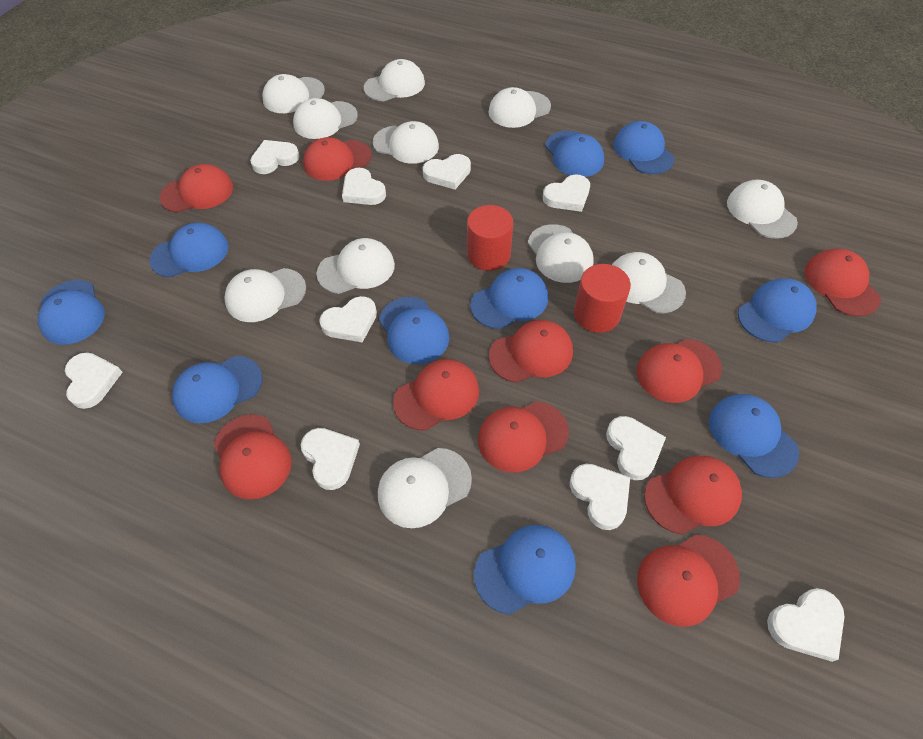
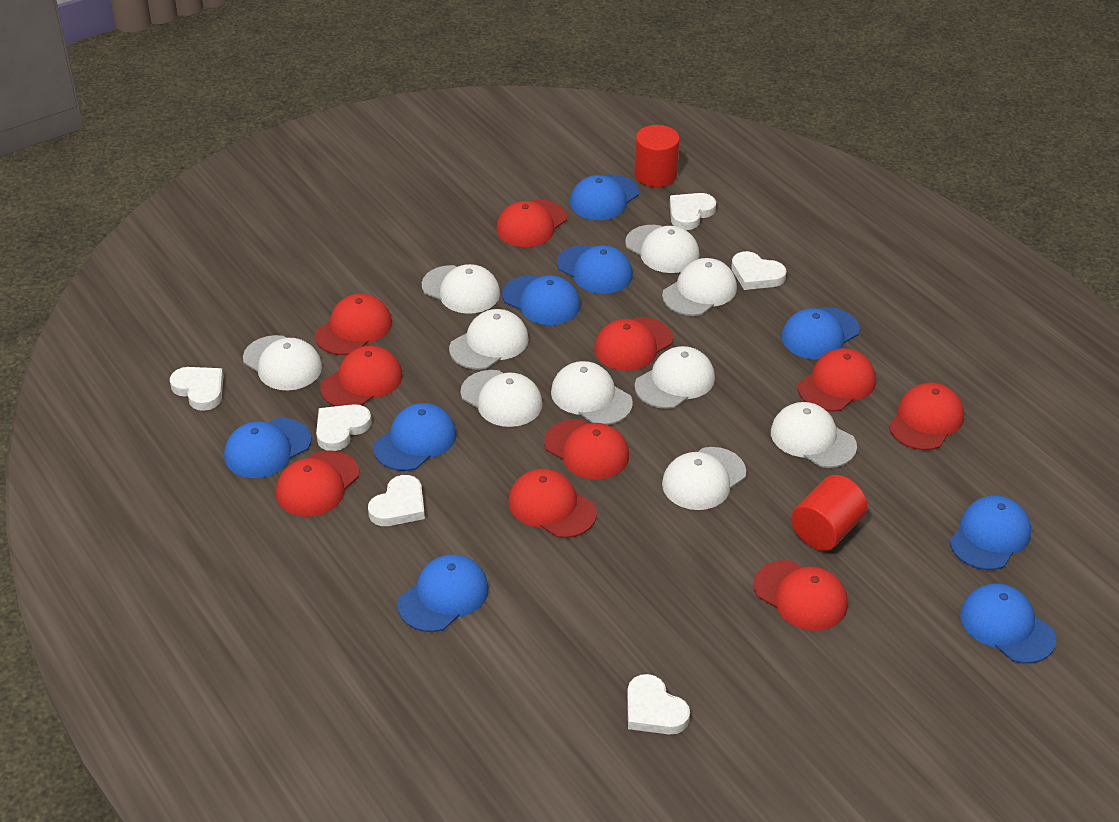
blue cap: [38,280,105,345] [149,223,229,278] [172,356,262,423] [379,297,449,364] [470,268,548,329] [474,525,576,615] [545,131,604,177] [613,121,674,174] [709,394,799,478] [738,278,816,343] = 10 -> [224,418,311,478] [373,403,456,471] [398,554,489,632] [502,275,581,325] [557,245,633,294] [570,174,639,220] [781,307,860,359] [949,496,1031,570] [960,584,1056,664] = 9
white cap: [224,268,306,322] [262,74,325,113] [293,98,358,139] [316,238,395,294] [364,59,425,101] [373,121,439,164] [378,448,472,528] [488,87,551,128] [528,224,594,283] [612,252,686,313] [727,180,798,239] = 11 -> [243,335,322,390] [422,264,500,314] [449,309,529,370] [460,370,543,427] [551,361,633,425] [625,225,699,273] [635,346,715,409] [662,258,737,316] [662,447,746,510] [771,402,857,468] = 10
white heart: [65,352,123,409] [250,140,299,174] [301,428,360,490] [319,296,377,342] [342,168,386,205] [422,154,471,190] [543,175,590,212] [570,464,630,530] [606,416,666,480] [767,588,845,662] = 10 -> [170,367,223,411] [316,404,371,451] [368,475,425,526] [627,674,690,735] [670,193,716,230] [731,251,787,290] = 6

